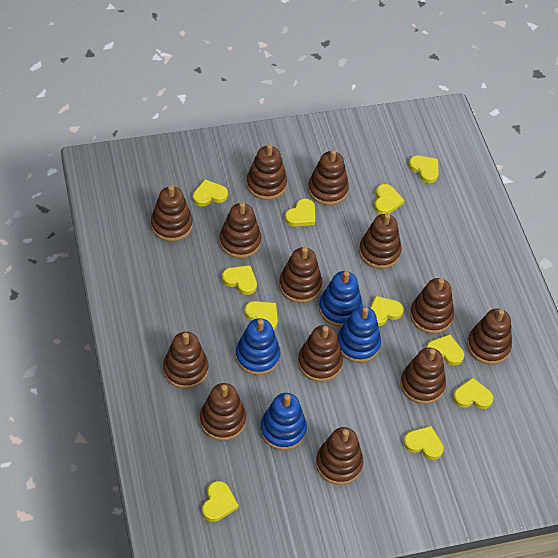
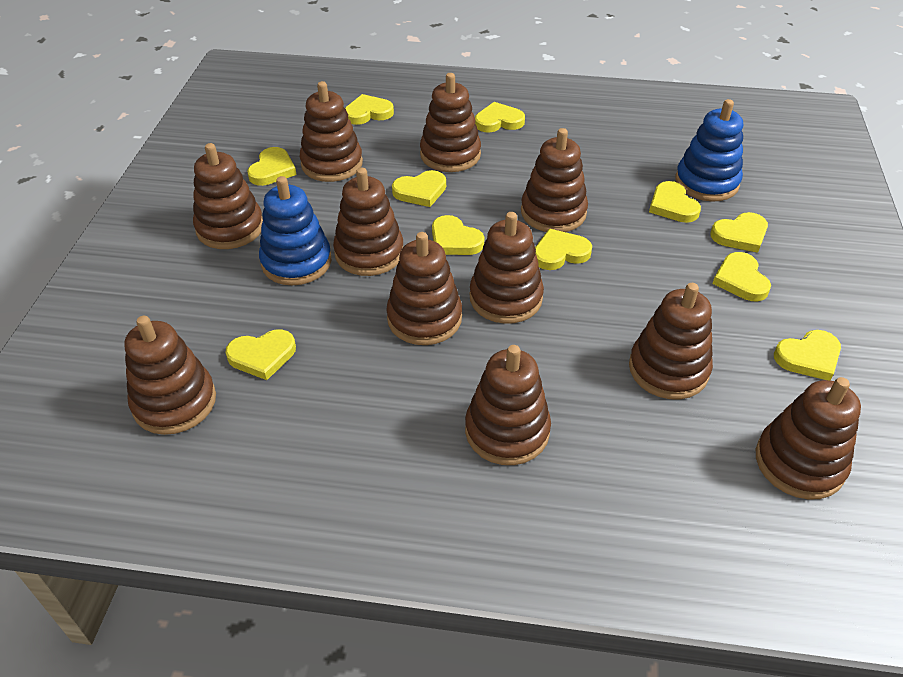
blue stacking toy: [236,318,280,375] [260,393,307,450] [319,271,363,327] [337,306,381,363] = 4 -> [259,176,331,285] [675,99,743,201] = 2
brown stacking toy: [151,185,193,242] [163,332,209,389] [200,383,246,441] [219,202,262,258] [246,144,287,200] [279,247,322,303] [298,325,343,382] [308,150,349,205] [316,427,363,485] [359,213,402,269] [400,347,446,404] [410,278,454,334] [467,309,512,364] = 13 -> [124,316,216,435] [193,143,263,249] [300,81,363,182] [333,168,403,276] [386,232,462,345] [420,73,481,172] [465,345,551,465] [470,212,544,324] [521,128,588,232] [629,283,713,399] [756,377,861,500] = 11

